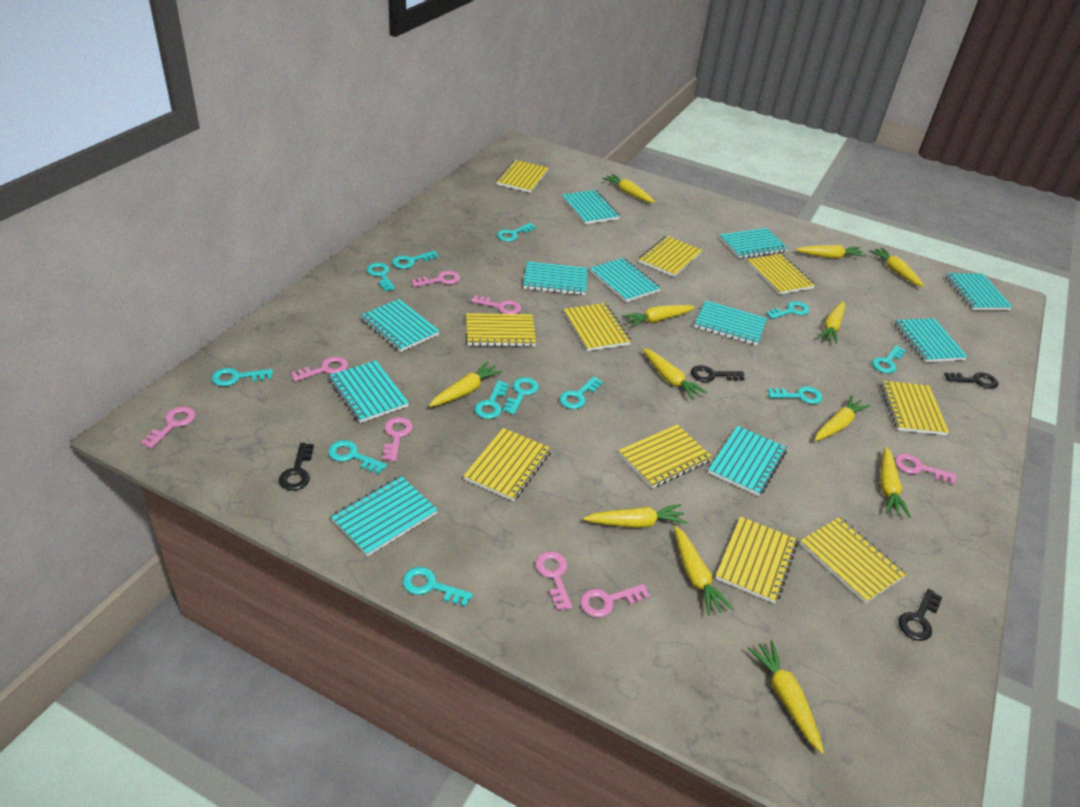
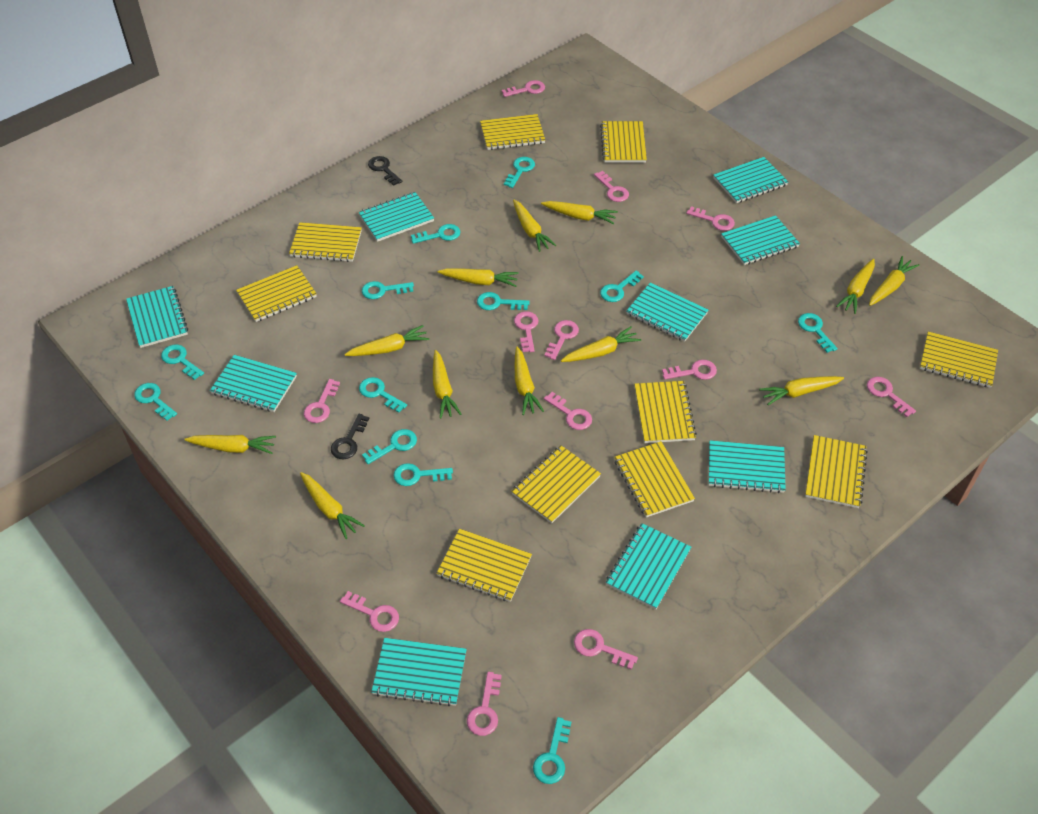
black key: [279,443,314,491] [691,365,745,382] [898,589,942,641] [945,372,998,389] = 4 -> [331,414,369,459] [368,156,402,186] = 2
pink key: [141,406,196,449] [291,356,348,382] [382,417,413,461] [411,271,460,287] [471,295,521,314] [535,551,572,610] [580,584,650,617] [895,454,957,484] = 8 -> [304,379,340,423] [340,591,399,632] [467,672,502,736] [502,80,545,97] [514,311,538,352] [544,320,579,360] [544,392,592,430] [574,629,638,670] [594,171,629,202] [662,360,717,380] [686,206,735,231] [867,377,916,417] = 12
turquoise notebook: [328,360,409,423] [330,476,438,557] [360,299,440,352] [523,261,587,295] [562,190,620,224] [590,258,661,302] [694,300,767,345] [708,426,787,496] [719,228,788,258] [894,318,968,362] [945,273,1012,310] = 11 -> [126,286,188,348] [210,355,297,412] [359,192,434,242] [371,638,467,706] [606,523,691,609] [626,283,708,342] [709,440,786,493] [713,157,788,203] [721,215,800,265] = 9

